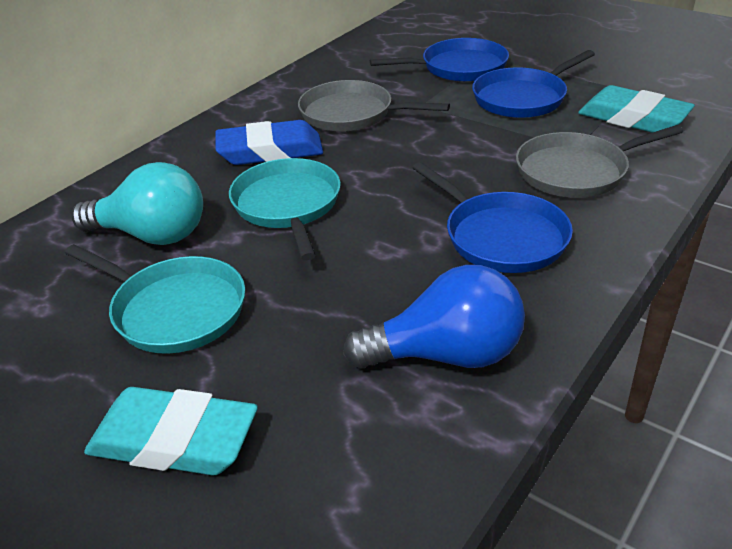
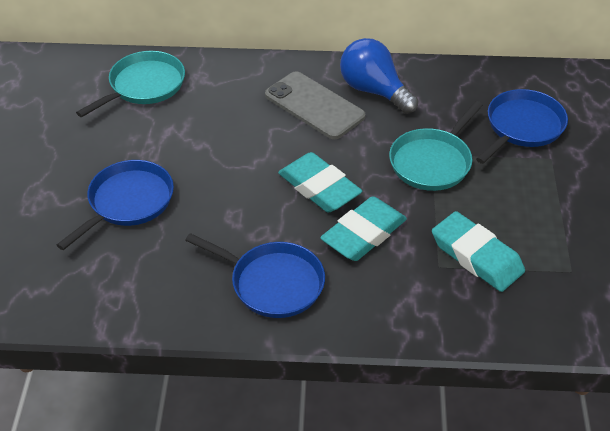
blue eraser: [215,120,323,165] = 1 -> none = 0
grey pan: [298,80,450,132] [516,125,683,198] = 2 -> none = 0
grey phone: none = 0 -> [265,72,366,139] = 1
turquoise eraser: [84,387,258,476] [578,85,695,133] = 2 -> [278,152,362,212] [320,196,407,261] [432,211,525,292] = 3
turquoise light bulb: [71,162,203,245] = 1 -> none = 0

